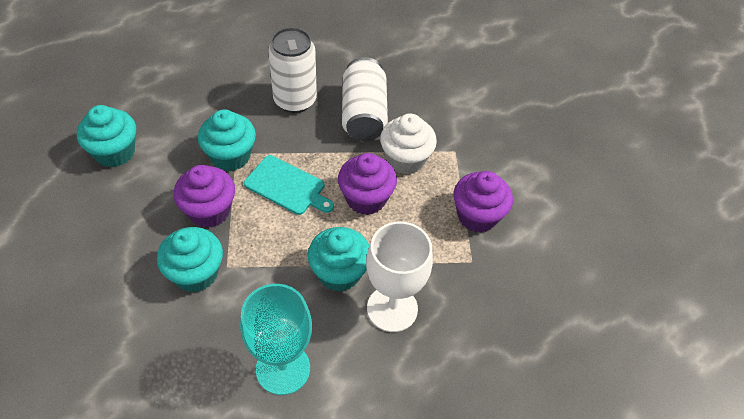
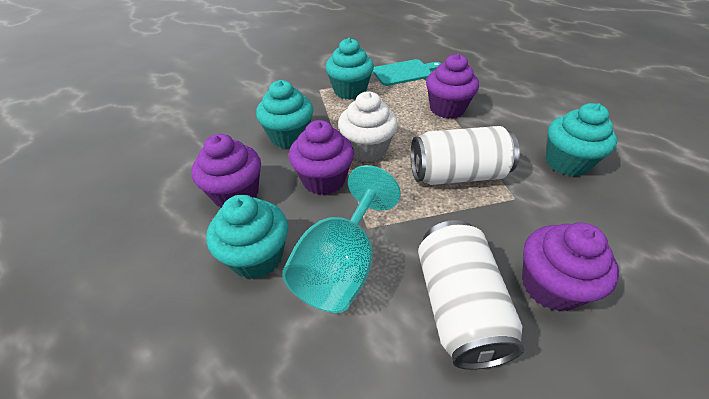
purple cupcake: [173,165,235,228] [338,153,397,215] [453,171,513,233] = 3 -> [191,134,261,208] [289,120,354,195] [426,54,479,119] [522,222,619,312] = 4
white goblet: [366,221,433,332] = 1 -> none = 0

